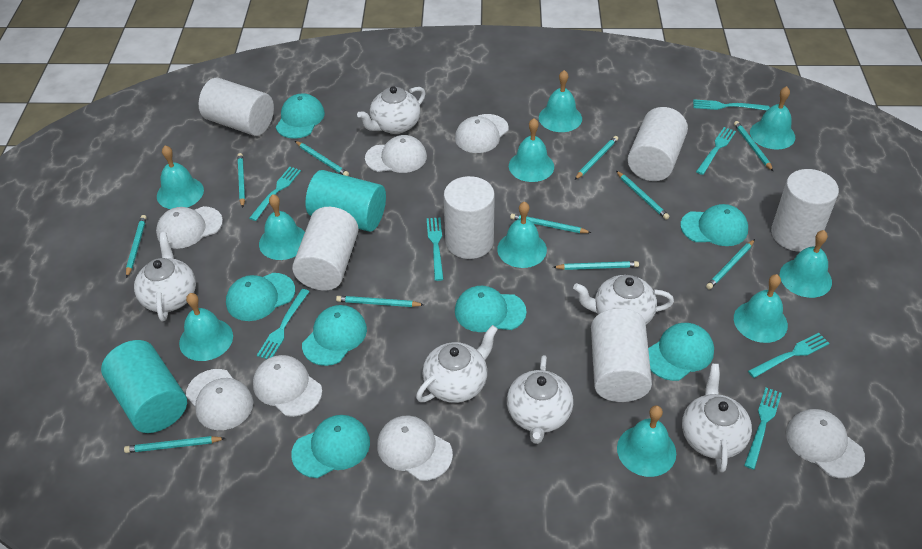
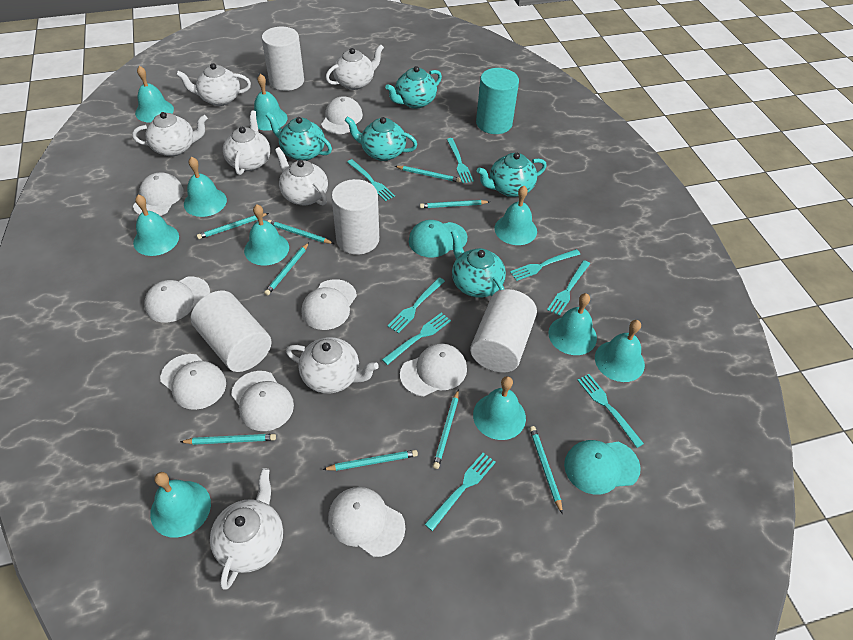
turquoise cap: [226,273,295,321] [276,93,325,139] [291,415,370,478] [302,305,367,366] [455,286,527,332] [648,323,714,381] [680,204,748,246] = 7 -> [409,220,467,258] [564,440,641,495] = 2
turquoise cylinder: [101,340,187,433] [305,170,386,232] = 2 -> [476,68,519,134] = 1
turquoise fork: [249,167,301,221] [257,289,310,359] [427,218,444,281] [693,99,770,111] [696,127,736,175] [744,388,782,470] [748,333,830,378] = 7 -> [347,159,395,201] [382,312,451,365] [387,277,445,333] [424,453,496,531] [447,138,474,183] [510,249,580,281] [547,260,590,316] [577,374,644,448] = 8
turquoise pencil: [124,436,225,453] [126,215,147,278] [237,153,245,208] [295,141,349,176] [336,296,424,307] [510,214,592,233] [553,261,639,270] [575,136,618,180] [616,171,670,220] [706,239,755,289] [734,121,773,171] = 11 -> [180,434,276,445] [197,213,269,239] [264,243,309,296] [268,220,334,244] [322,450,418,471] [395,166,461,182] [420,200,490,208] [433,389,459,469] [529,426,563,514] = 9
turquoise teapot: none = 0 -> [265,112,332,161] [345,116,417,161] [385,66,442,109] [451,230,506,298] [477,153,547,197] = 5
white cap: [156,206,223,249] [186,369,253,430] [253,355,322,417] [365,135,427,173] [377,416,453,481] [455,114,509,153] [786,409,865,478] = 7 -> [133,172,184,216] [144,277,210,323] [160,354,226,410] [231,371,294,431] [301,279,357,330] [321,96,363,134] [328,487,405,557] [400,344,467,396] = 8
white cylinder: [199,78,274,136] [292,207,359,290] [444,176,495,259] [591,308,652,402] [628,107,688,181] [771,169,839,252] = 6 -> [191,291,272,372] [262,26,304,91] [331,179,379,255] [470,289,537,373] = 4
white teapot: [134,232,196,321] [357,86,426,134] [416,325,498,403] [507,355,573,444] [573,275,674,325] [682,364,752,473] = 6 -> [132,112,208,156] [176,63,251,106] [210,468,283,590] [223,110,270,175] [275,147,328,205] [286,337,379,393] [326,44,384,90] = 7

